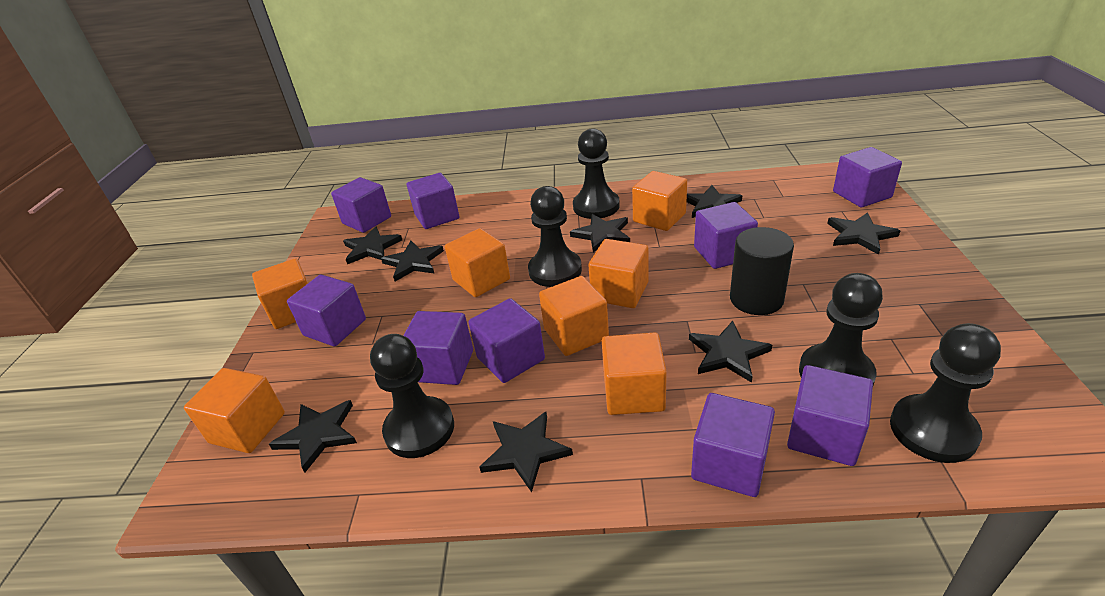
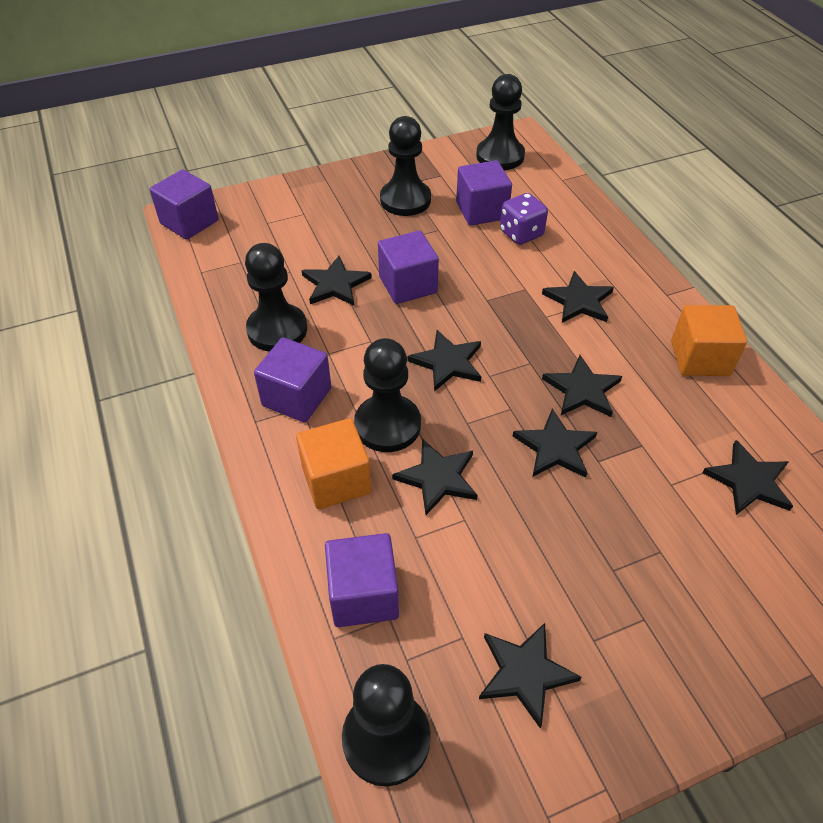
black cylinder: [730,227,794,315] = 1 -> none = 0
orange cube: [184,368,285,453] [252,258,308,329] [445,228,510,297] [539,276,609,356] [588,239,648,308] [602,332,667,415] [632,171,687,231] = 7 -> [296,418,371,509] [671,305,747,376] = 2
purple cube: [287,275,366,347] [331,177,391,233] [403,311,473,385] [407,173,459,229] [468,298,545,383] [691,393,775,497] [694,202,758,269] [787,365,873,466] [833,147,902,207] = 9 -> [150,169,218,240] [254,337,331,423] [325,533,399,627] [378,231,439,304] [456,160,512,226] = 5
purple dice: none = 0 -> [500,193,548,245] = 1

